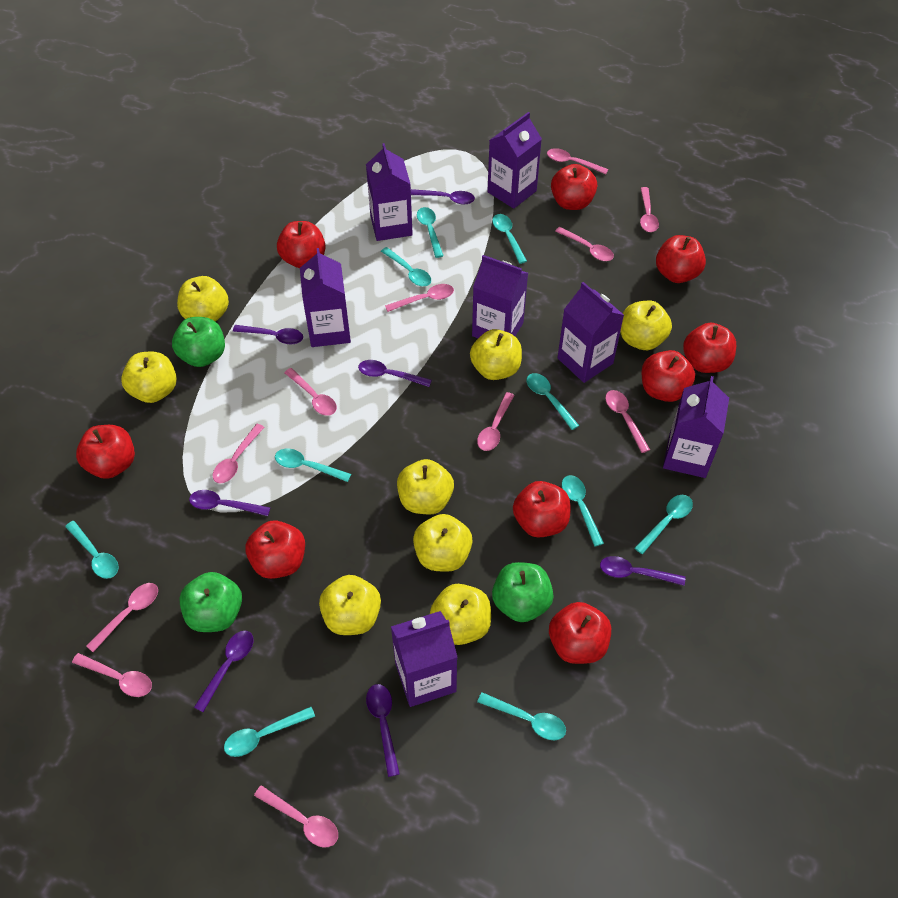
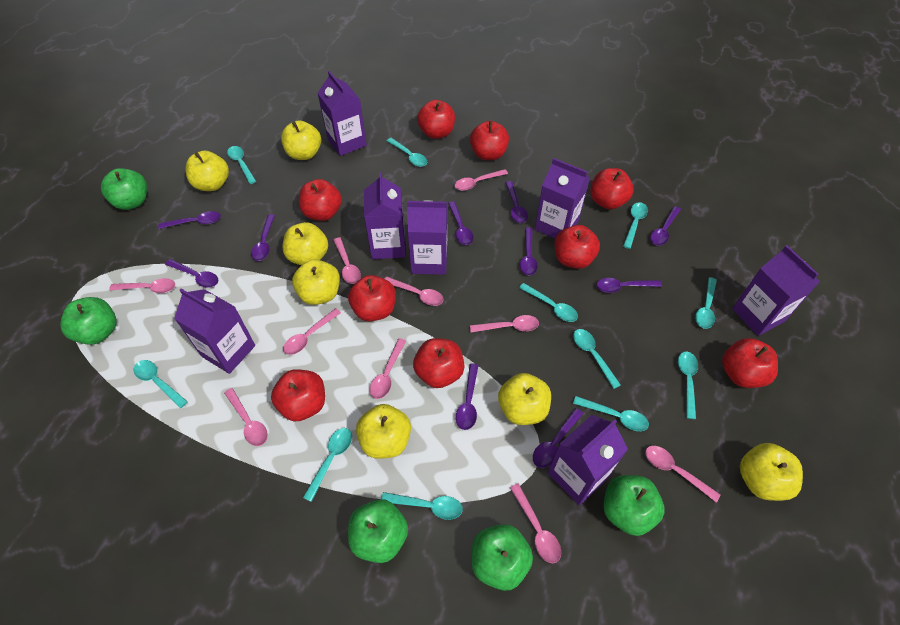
green apple: [172,317,225,367] [179,572,242,632] [492,562,554,622] = 3 -> [60,297,117,345] [101,168,147,210] [348,499,408,563] [472,524,533,591] [603,475,665,536] = 5
pink spoon: [72,653,152,697] [86,583,158,652] [213,424,264,483] [254,785,338,848] [284,368,337,416] [385,284,454,312] [477,392,515,451] [547,148,608,174] [555,227,614,261] [605,390,650,453] [640,187,659,232] = 11 -> [109,278,175,293] [224,388,268,446] [283,308,341,355] [333,237,361,284] [370,338,406,399] [385,277,444,306] [454,169,508,191] [470,315,539,333] [510,484,561,563] [645,446,721,502] = 10
purple spoon: [189,490,270,516] [194,631,253,712] [233,325,303,345] [358,360,432,387] [366,684,400,777] [411,189,475,205] [600,556,685,586] = 7 -> [158,211,221,229] [165,259,218,288] [251,214,275,261] [448,201,474,245] [456,364,479,430] [505,181,528,223] [520,227,538,276] [533,408,583,468] [597,278,662,293] [650,206,681,246] = 10
turquoise spoon: [65,521,118,579] [224,707,315,757] [275,449,351,482] [381,247,431,286] [417,207,443,258] [477,692,566,740] [492,214,527,264] [527,373,579,430] [562,475,604,547] [635,495,693,554] = 10 -> [134,360,188,408] [227,146,256,184] [303,428,352,502] [381,492,463,520] [387,138,427,167] [519,283,578,322] [573,329,621,389] [573,396,649,431] [623,202,648,249] [678,351,698,419] [695,277,717,329] = 11
yellow apple: [121,351,177,403] [177,276,229,322] [319,575,381,635] [397,459,454,514] [413,514,473,572] [430,584,491,645] [470,329,522,380] [620,301,672,350] = 8 -> [186,151,229,191] [281,121,321,160] [283,222,328,265] [292,259,340,305] [356,404,411,459] [498,373,551,425] [740,443,803,501] = 7

